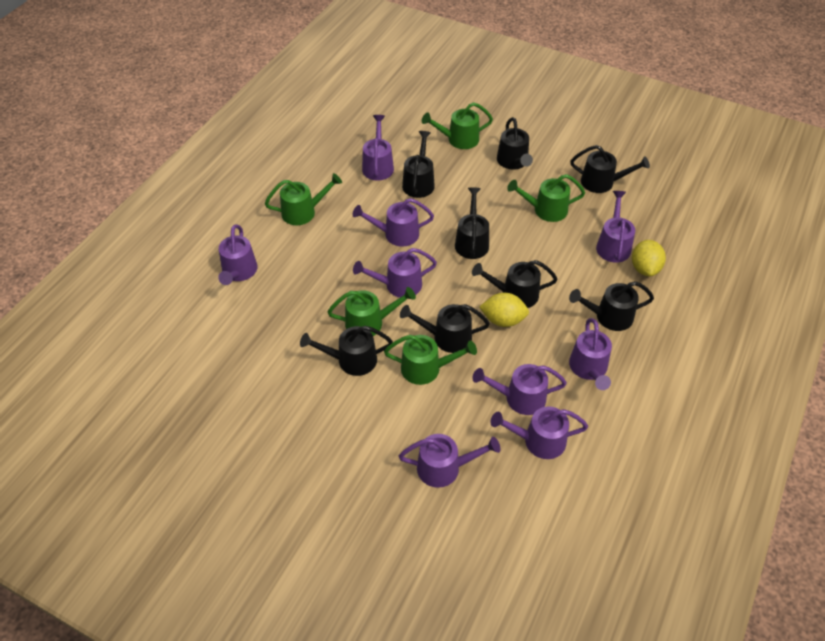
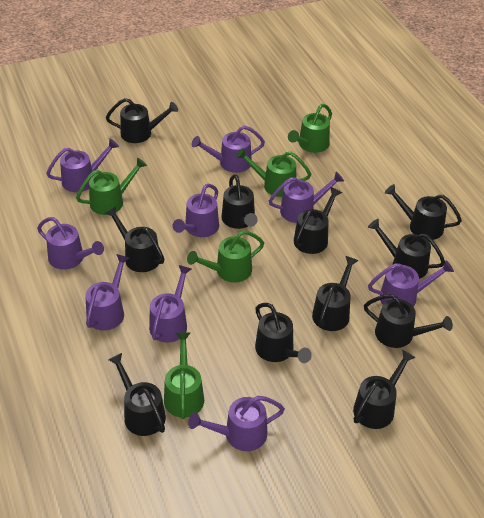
black watering can: [300,326,393,376] [400,304,490,353] [402,131,435,198] [455,187,489,259] [472,260,558,308] [497,117,533,169] [569,281,654,331] [570,145,650,193] = 8 -> [105,206,164,272] [106,98,178,143] [108,353,166,436] [221,174,258,229] [255,303,312,363] [294,187,342,254] [312,256,359,331] [353,349,416,429] [364,294,453,348] [368,219,445,279] [385,184,462,240] = 11
yellow lemon: [480,293,529,327] [632,240,666,276] = 2 -> none = 0

